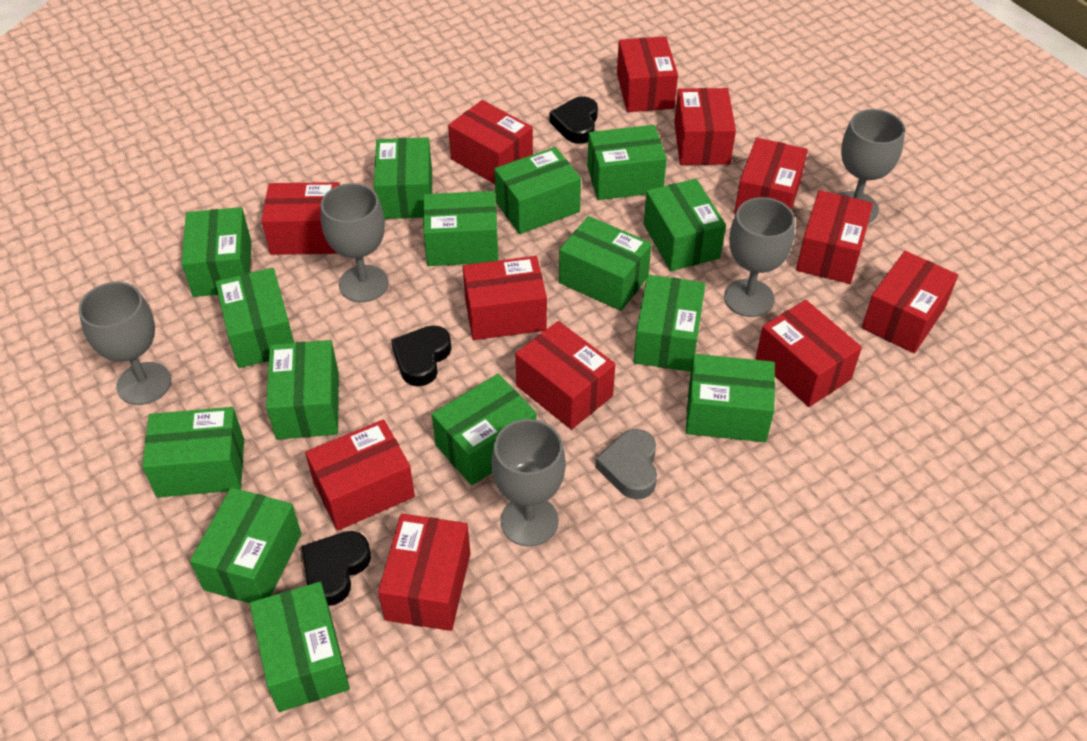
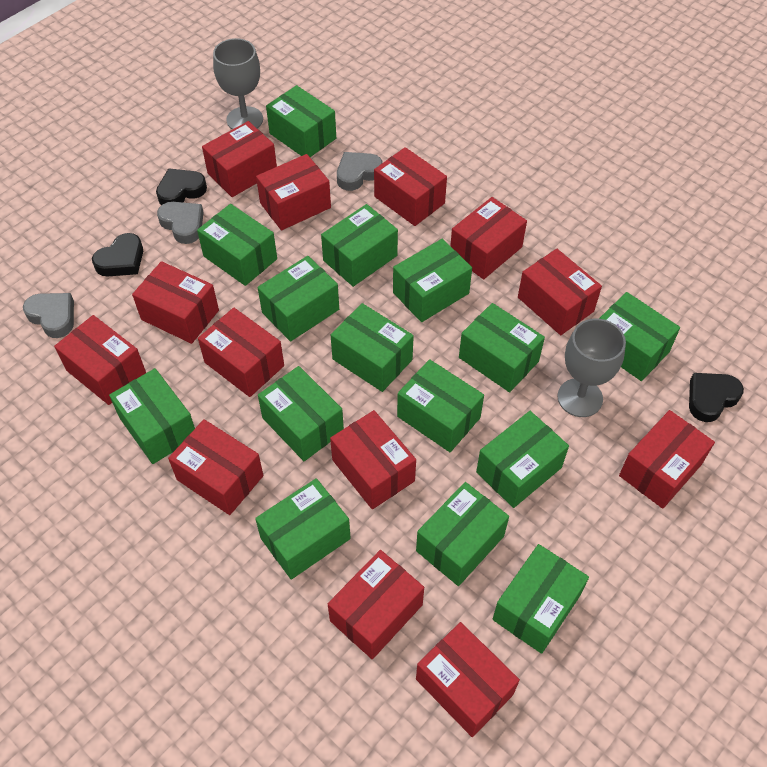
grey goblet: [78,282,171,405] [321,183,389,302] [491,419,566,547] [724,197,795,317] [839,109,905,223] = 5 -> [213,38,263,129] [557,318,626,417] = 2
grey heart: [595,429,657,500] = 1 -> [23,293,74,338] [157,202,204,244] [337,152,383,191] = 3
red box: [262,182,340,255] [305,419,415,531] [378,514,471,631] [448,100,533,184] [463,256,547,340] [515,321,615,430] [617,36,678,112] [674,88,736,165] [734,138,808,214] [756,300,862,407] [796,190,873,284] [862,251,958,353] = 12 -> [54,315,146,405] [132,261,219,344] [168,419,264,515] [198,308,284,397] [202,121,277,197] [256,154,331,231] [328,550,424,659] [330,410,416,509] [374,147,447,226] [416,622,520,737] [450,197,527,279] [518,249,602,335] [619,410,715,509] = 13

